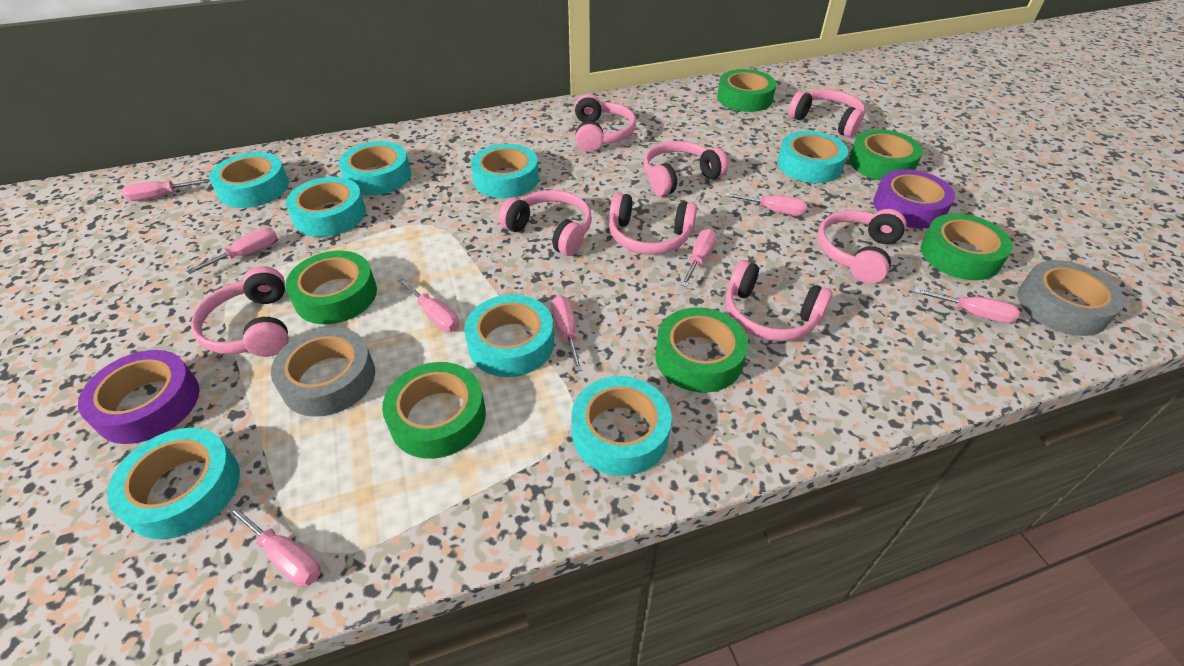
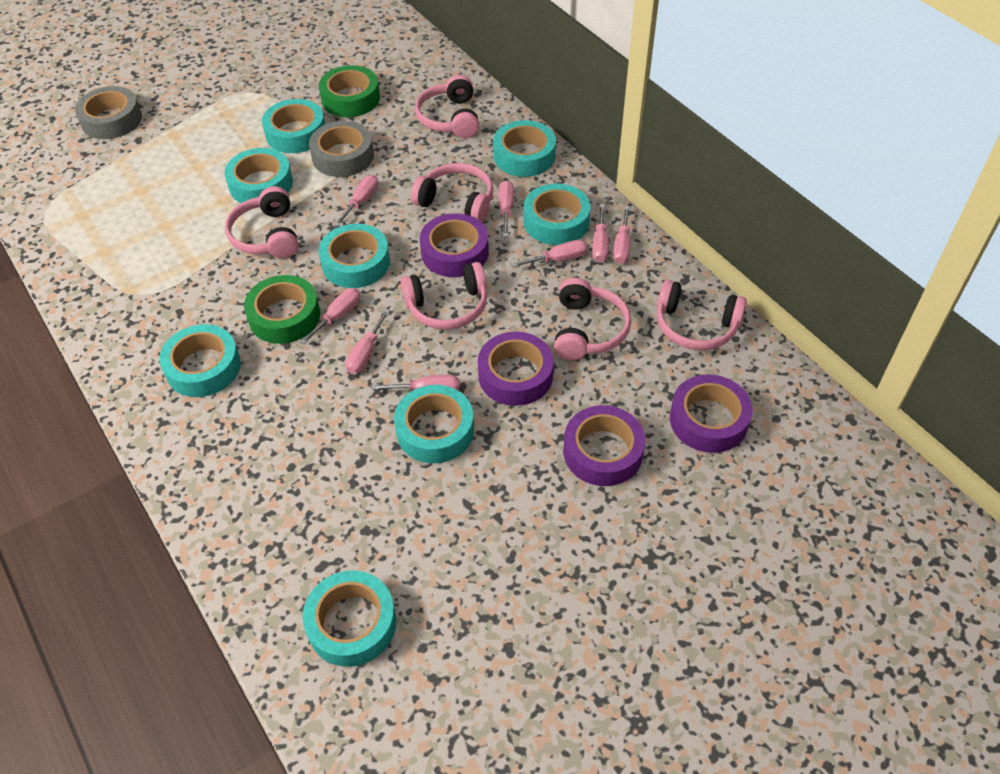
green tape: [285,251,377,324] [382,362,486,459] [655,307,748,393] [717,69,776,112] [849,129,923,181] [921,213,1013,280] = 6 -> [244,275,320,344] [319,65,380,117] = 2
pink headphones: [191,266,289,357] [499,190,592,256] [575,94,636,152] [609,193,697,255] [643,141,728,196] [726,260,833,341] [788,89,865,137] [817,209,907,284] = 8 -> [225,186,298,258] [401,262,487,330] [411,163,493,222] [415,75,479,138] [554,278,631,360] [657,280,747,350] = 6
purple tape: [78,350,200,444] [873,169,955,228] = 2 -> [420,213,489,277] [478,332,554,406] [563,405,645,486] [670,374,753,453] = 4

